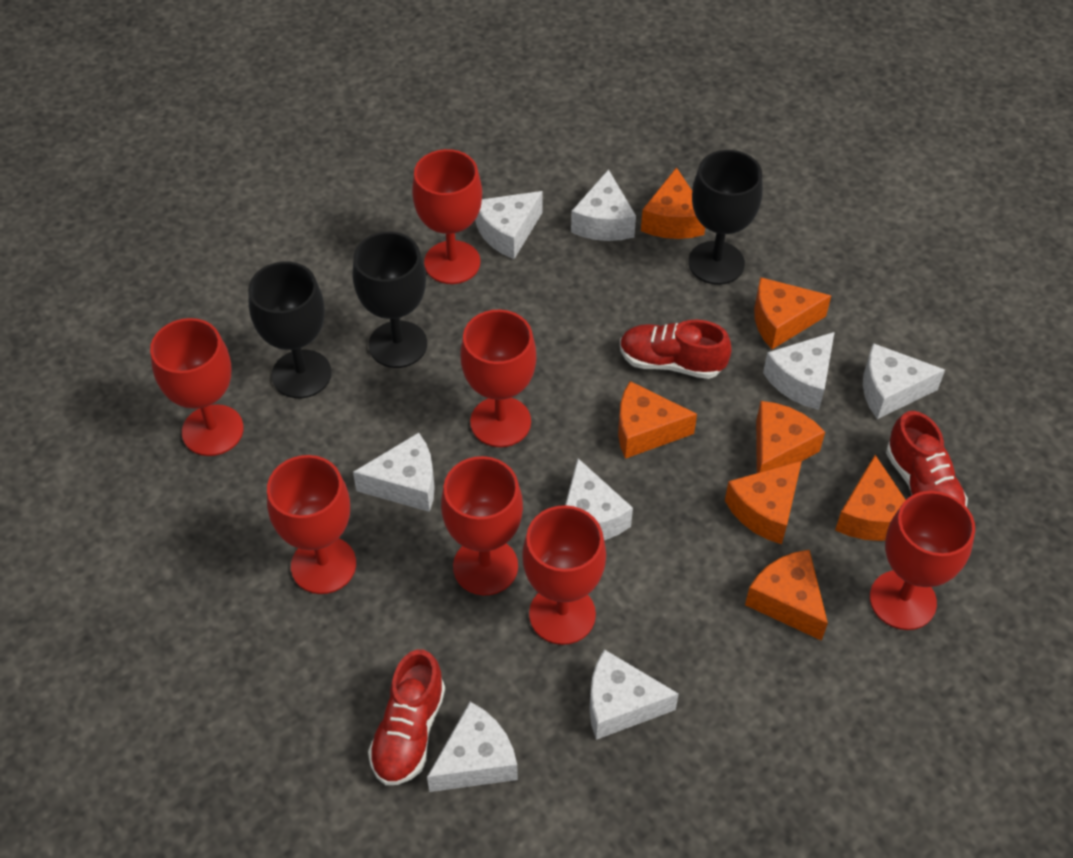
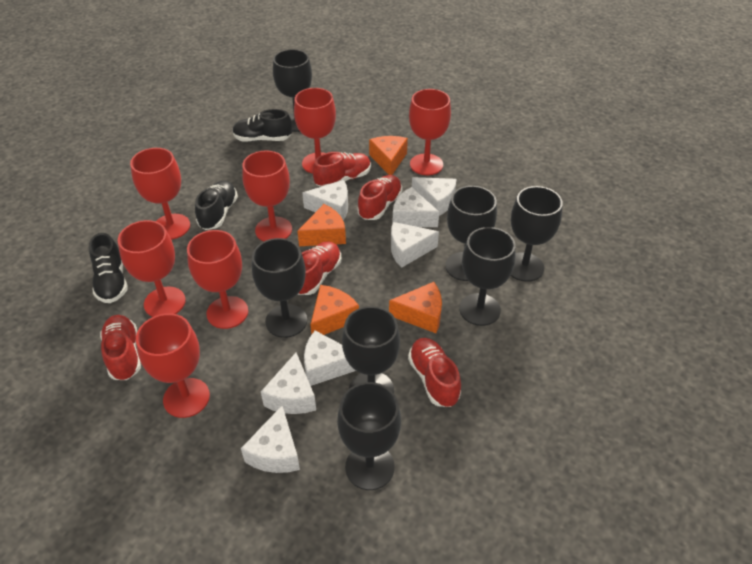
black goblet: [248,261,332,398] [353,232,427,368] [688,150,763,285] = 3 -> [252,238,307,338] [273,49,312,132] [337,382,401,490] [342,306,400,393] [445,186,497,281] [459,227,515,326] [510,186,563,282] = 7
black shoe: none = 0 -> [89,233,128,303] [195,181,238,230] [233,109,292,142] = 3
orange cheese: [618,381,697,459] [641,167,705,239] [725,461,802,544] [745,550,828,641] [754,277,831,349] [756,401,825,473] [835,455,906,541] = 7 -> [297,204,346,246] [310,285,359,335] [369,136,408,175] [389,282,442,333] = 4
red shoe: [368,649,445,785] [620,320,732,379] [886,411,968,507] = 3 -> [100,315,141,380] [298,241,341,295] [313,152,371,187] [357,175,402,220] [408,338,461,407] = 5
white cheese: [353,433,435,512] [427,702,518,792] [475,191,543,259] [565,458,633,540] [571,169,636,241] [589,649,679,740] [763,332,834,410] [863,343,945,419] = 8 -> [241,406,300,473] [261,353,316,414] [302,180,348,220] [304,331,356,386] [391,222,439,268] [393,187,439,227] [412,177,456,216] = 7

